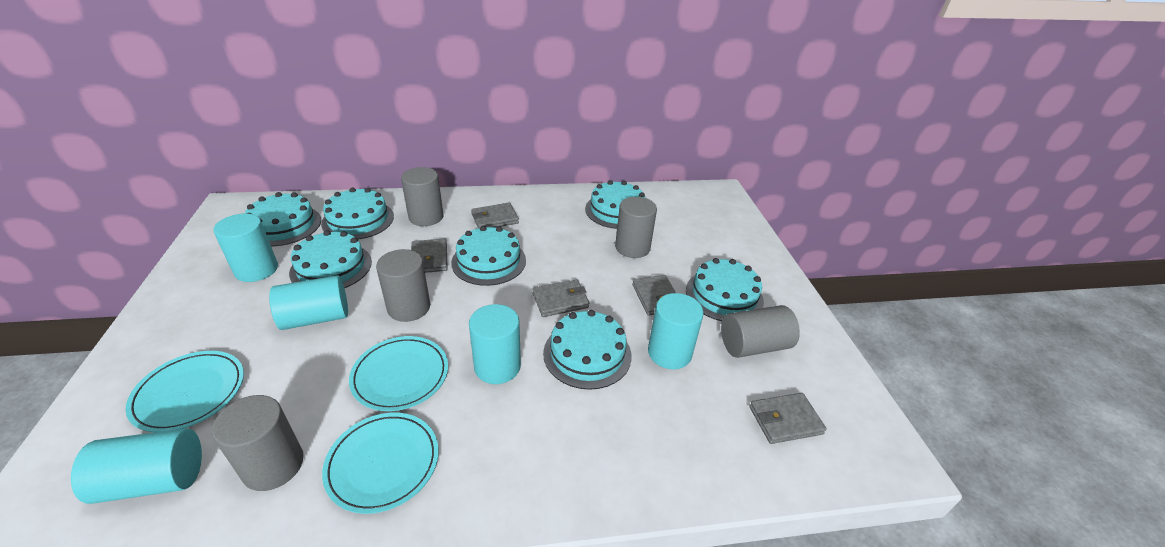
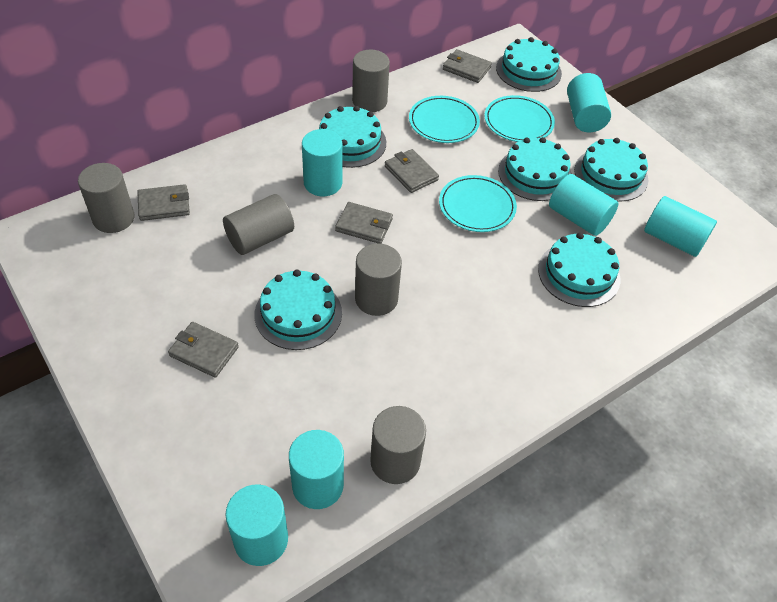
turquoise cake: [245,192,321,246] [289,230,372,288] [321,188,394,240] [451,226,526,286] [543,310,631,390] [585,180,645,229] [686,258,764,321] = 7 -> [255,270,342,350] [319,106,386,168] [496,37,562,92] [498,137,572,201] [538,233,621,307] [574,138,649,202] = 6
turquoise cylinder: [71,428,202,504] [213,213,278,282] [269,275,348,330] [469,304,521,384] [648,293,704,369] = 5 -> [226,484,288,566] [289,430,344,509] [302,129,343,196] [549,174,618,236] [567,73,611,132] [644,196,717,257] = 6

